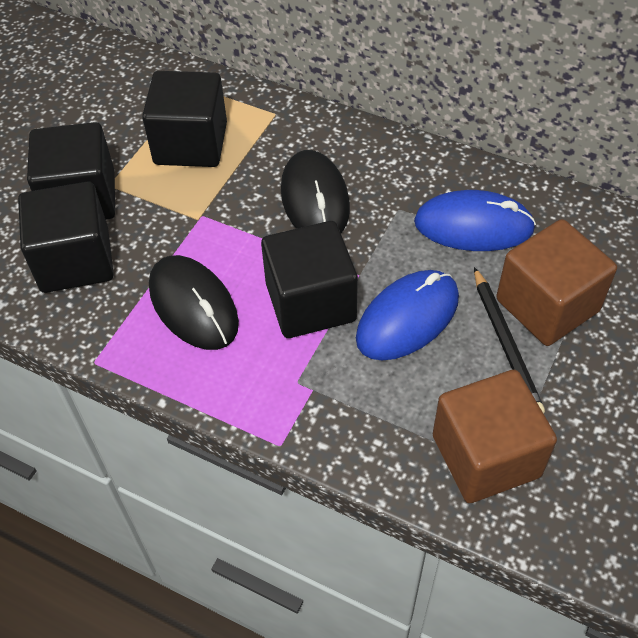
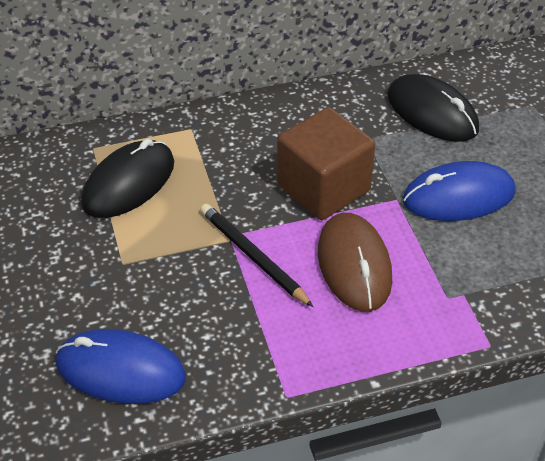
black cube: [18,182,114,293] [27,122,115,219] [142,71,227,167] [261,221,358,338] = 4 -> none = 0
brown cube: [433,370,557,503] [496,219,617,346] = 2 -> [277,107,375,220] = 1
brown mouse: none = 0 -> [318,213,392,312] = 1

